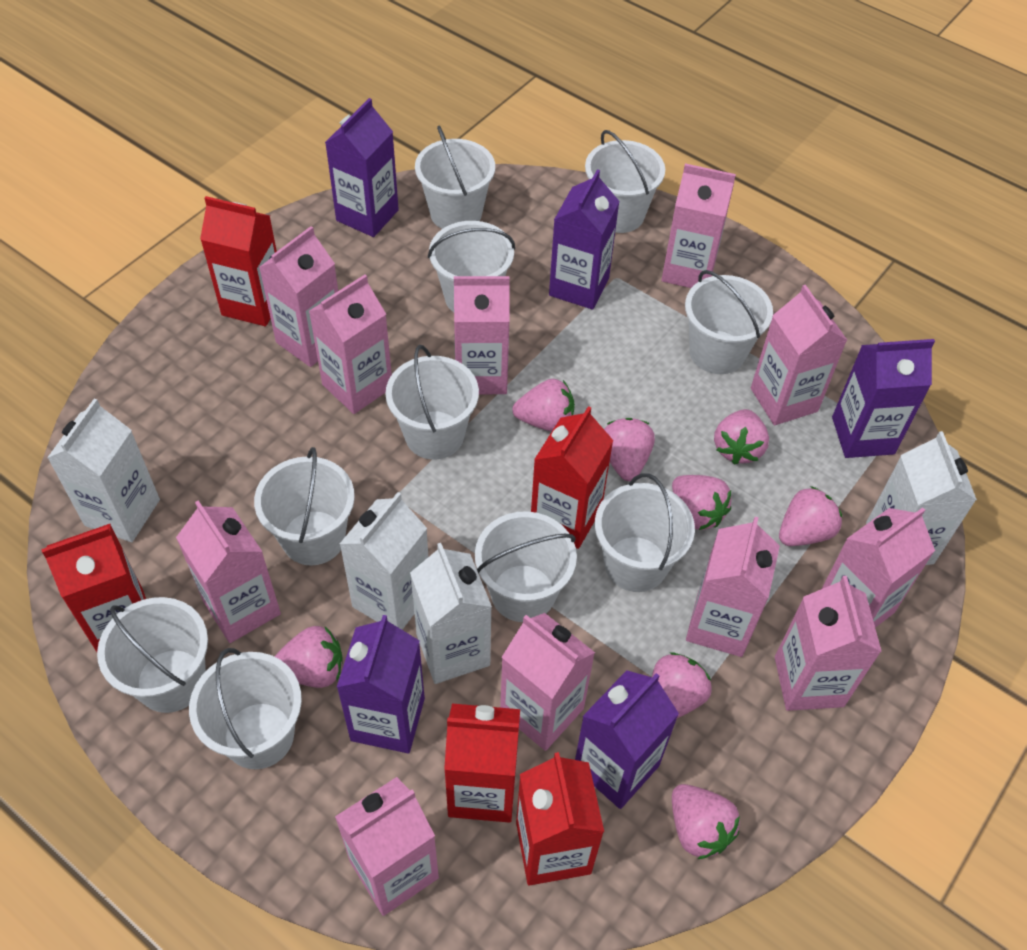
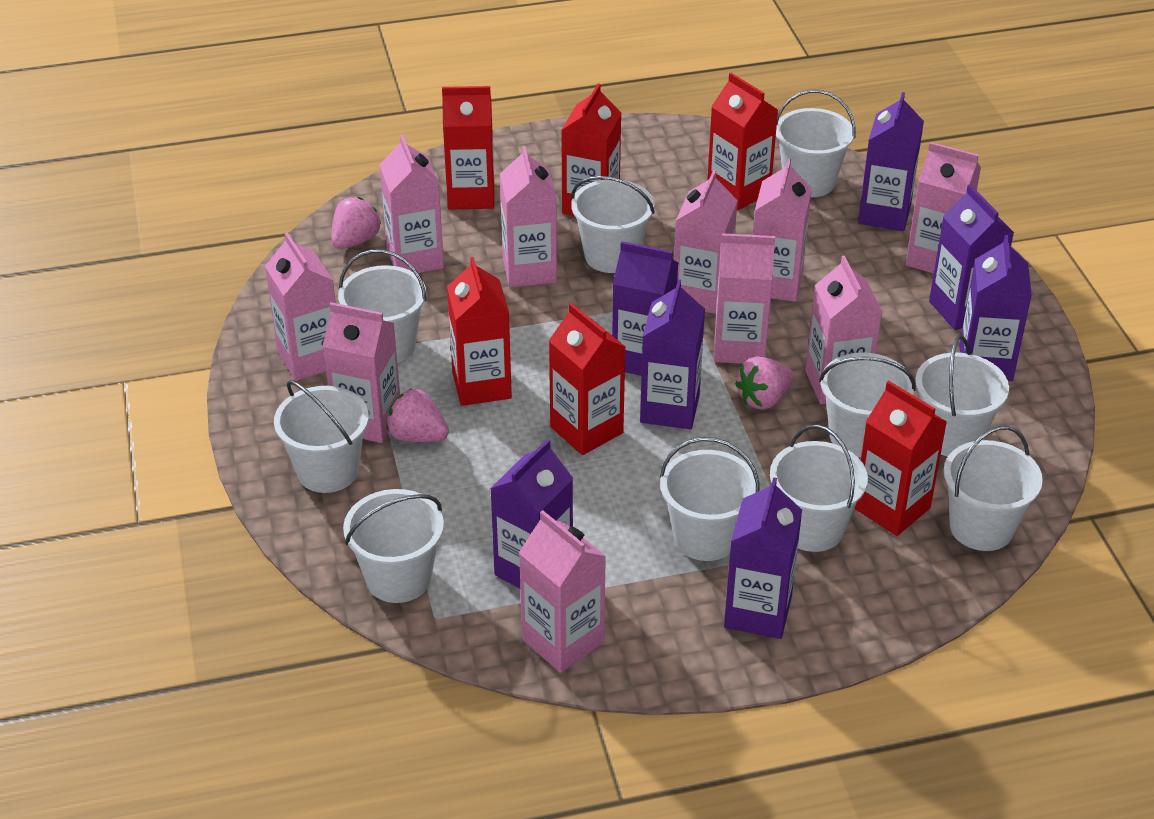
pink carton: [176,500,281,643] [259,226,338,367] [309,275,392,414] [335,777,439,916] [454,276,510,394] [500,613,595,751] [661,163,736,288] [686,517,780,657] [751,285,847,425] [775,576,882,711] [822,507,935,628] = 11 -> [265,232,336,381] [323,302,400,443] [379,135,444,273] [500,146,557,287] [519,510,606,673] [674,170,738,314] [714,233,775,364] [753,159,812,302] [805,256,882,404] [906,142,981,273] = 10
pink strawberry: [274,626,343,688] [512,379,575,432] [604,418,655,481] [652,652,712,718] [672,475,731,530] [672,784,740,859] [714,409,769,465] [779,486,842,546] = 8 -> [331,197,382,249] [386,388,449,442] [735,356,794,410] = 3
purple carton: [325,98,399,237] [337,615,425,753] [549,170,620,310] [575,670,679,809] [832,339,935,458] = 5 -> [490,439,573,589] [612,241,678,376] [640,279,705,429] [724,477,802,639] [858,92,924,231] [929,185,1014,330] [959,235,1032,381] = 7
red carton: [41,524,146,652] [200,196,277,326] [444,704,520,823] [516,752,604,886] [531,406,614,549] = 5 -> [442,86,494,210] [447,257,512,406] [549,303,625,455] [561,83,621,216] [707,73,778,210] [854,381,947,536] = 6
white carton: [47,399,160,542] [340,492,428,630] [410,543,492,684] [866,431,977,565] = 4 -> none = 0

